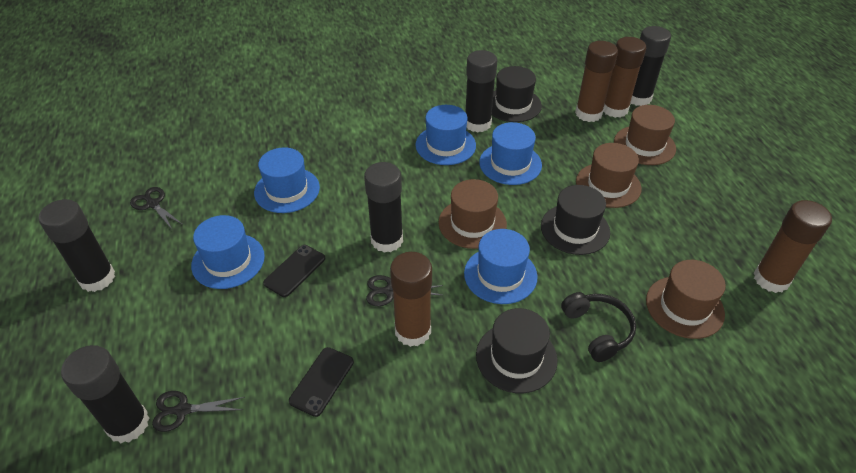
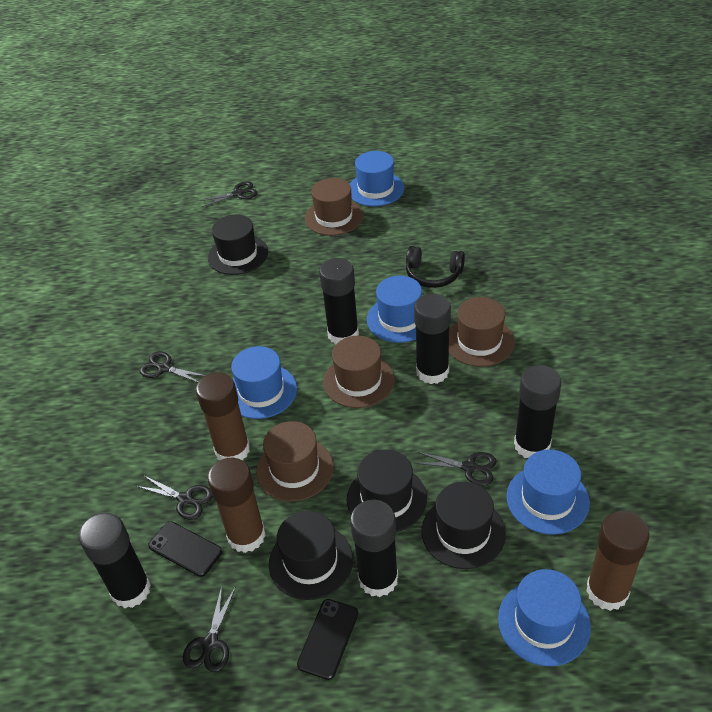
black hat: [476,308,558,393] [492,66,542,122] [541,185,610,255] = 3 -> [208,215,268,275] [269,511,353,600] [347,450,427,532] [422,482,506,569] = 4
black scissors: [130,187,182,229] [152,391,245,432] [366,275,443,306] = 3 -> [136,475,213,520] [140,352,206,383] [183,586,236,672] [200,181,258,207] [415,452,497,486] = 5
brown glue stick: [390,252,432,347] [575,41,618,122] [603,37,646,118] [754,200,832,293] = 4 -> [196,372,250,461] [208,458,266,553] [586,511,650,611] = 3

